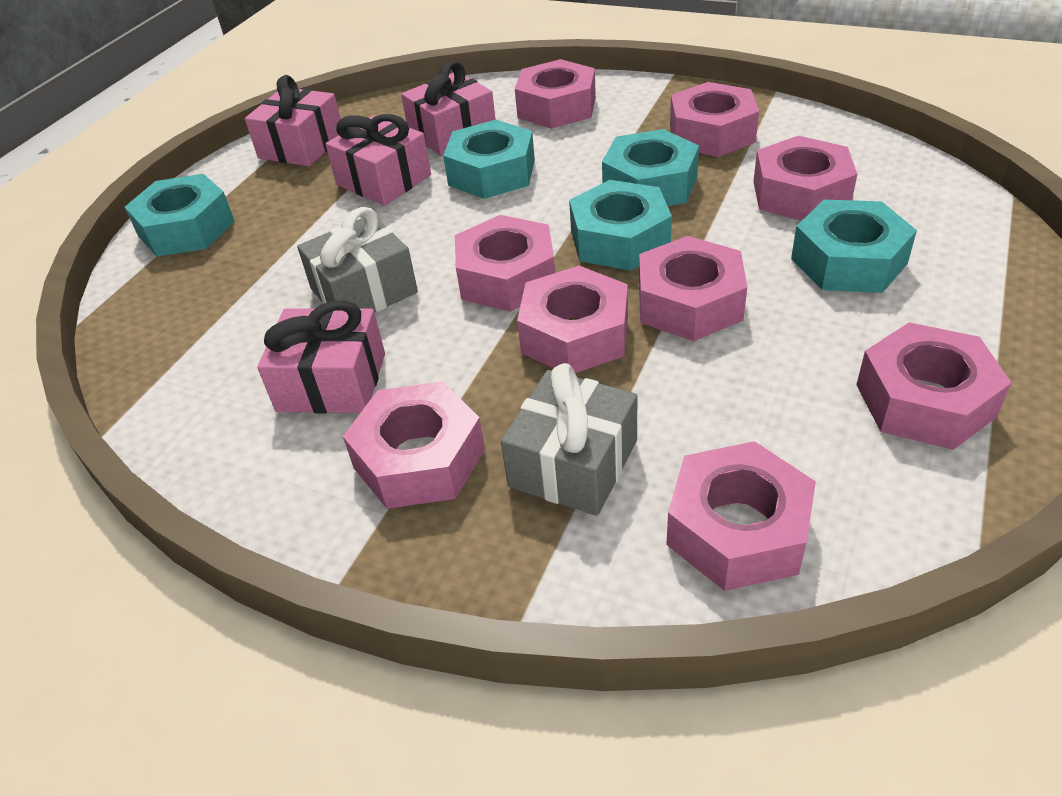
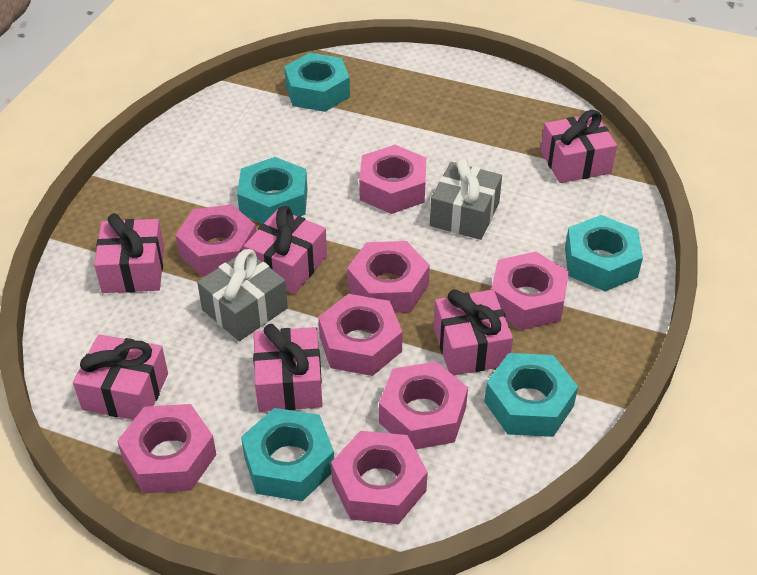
pink gift: [245,75,341,166] [257,300,385,414] [326,114,431,205] [401,61,496,156] = 4 -> [73,334,168,420] [94,213,164,293] [244,206,327,294] [253,324,322,412] [433,289,513,375] [541,110,617,183] = 6
pink nut: [343,381,485,509] [455,215,555,312] [515,59,596,129] [517,266,628,373] [639,236,747,341] [666,441,816,591] [670,82,759,157] [753,136,857,221] [856,322,1011,450] = 9 -> [117,404,216,493] [175,204,256,277] [318,294,403,376] [331,431,428,524] [347,241,430,313] [359,145,426,214] [379,361,468,450] [491,252,569,330] = 8

